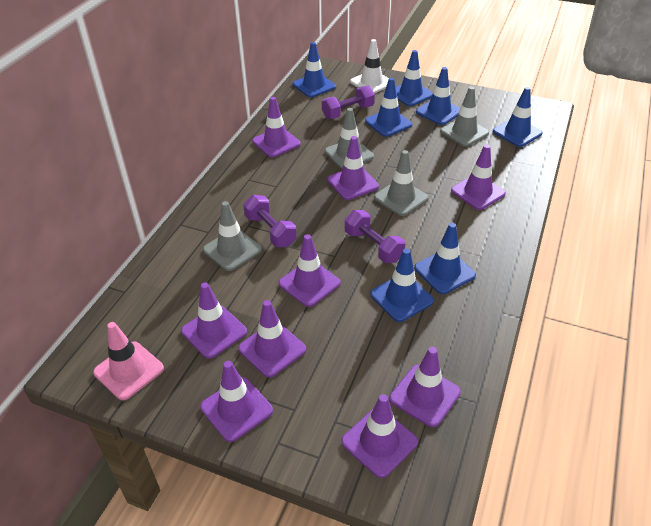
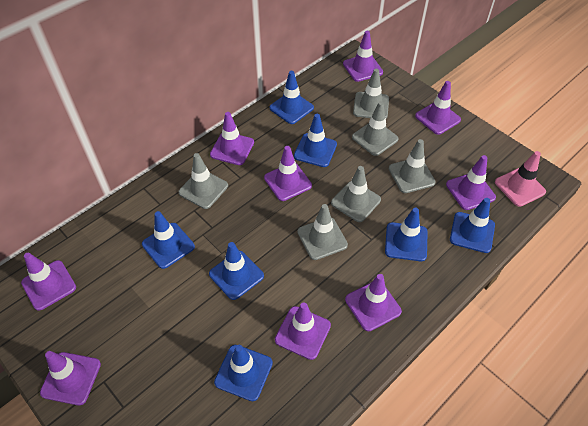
grey traffic cone: [203,201,262,271] [325,108,374,169] [374,150,429,216] [440,86,489,147] = 4 -> [179,153,228,209] [298,204,348,260] [331,166,381,222] [352,101,399,156] [353,69,389,118] [389,139,436,193] = 6
purple dumbbell: [243,195,297,247] [322,86,375,119] [345,210,405,263] = 3 -> none = 0
white traffic cone: [350,39,389,94] = 1 -> none = 0

